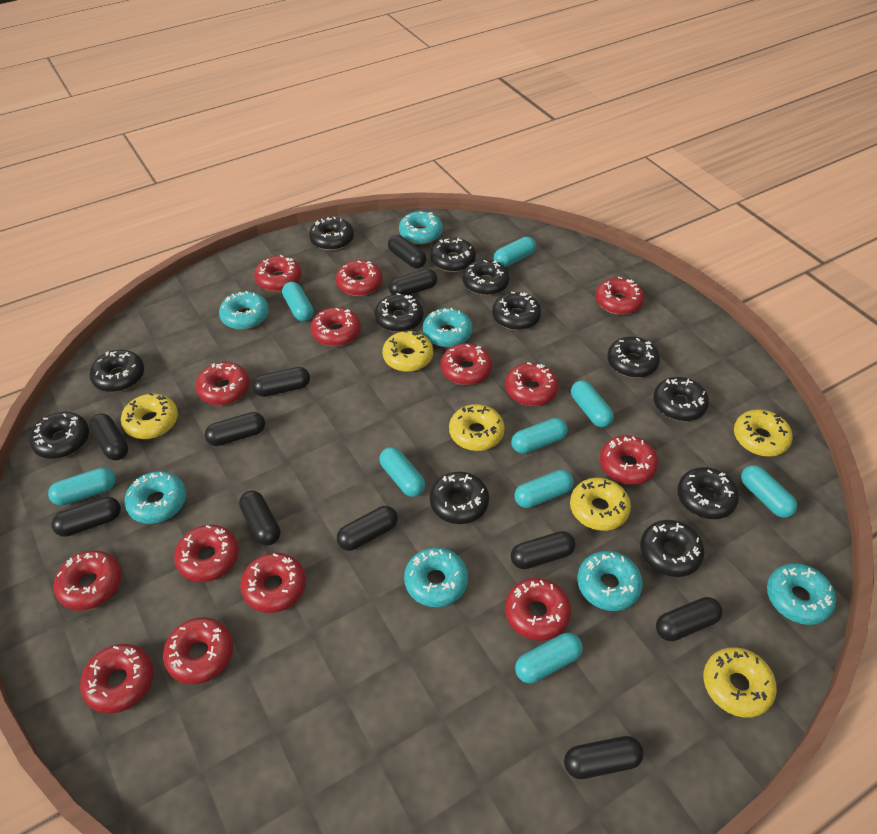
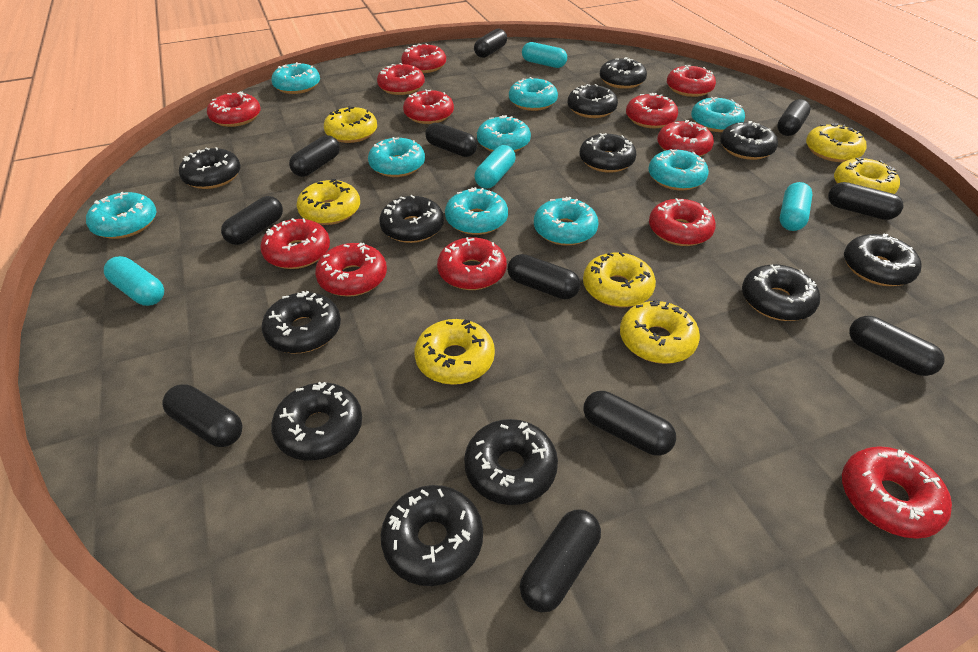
red donut: [54,550,122,611] [80,644,153,714] [163,617,233,684] [174,525,239,582] [195,362,250,405] [240,553,306,613] [254,255,302,292] [311,307,361,346] [336,260,383,296] [441,343,492,385] [505,362,559,406] [505,578,571,641] [595,277,644,315] [600,435,658,485] = 14 -> [207,92,260,127] [260,218,330,269] [315,242,387,297] [377,63,425,95] [401,43,446,73] [403,89,454,124] [437,237,507,290] [626,93,678,128] [649,198,716,246] [657,120,714,157] [667,65,716,97] [842,446,952,539] = 12
turquoise capsule: [48,467,116,506] [282,282,313,321] [379,447,425,497] [494,237,536,267] [511,418,568,454] [515,470,574,508] [515,633,583,683] [571,380,614,427] [741,465,797,518] = 9 -> [104,256,164,306] [475,145,516,189] [522,42,567,68] [780,182,813,231] = 4
turquoise donut: [124,471,186,524] [219,291,269,330] [399,211,443,244] [404,547,468,607] [423,308,473,347] [577,551,643,611] [767,563,836,625] = 7 -> [86,192,157,239] [271,62,320,94] [368,137,425,177] [445,187,508,235] [477,115,531,152] [509,77,558,111] [534,197,599,246] [648,149,709,191] [691,97,745,132] = 9
yellow donut: [121,393,178,439] [382,331,433,372] [449,404,505,451] [570,478,631,531] [704,647,777,718] [734,409,793,457] = 6 -> [297,179,360,225] [324,106,377,143] [415,319,495,385] [583,252,656,307] [620,300,700,364] [806,123,866,162] [834,158,900,194] = 7

